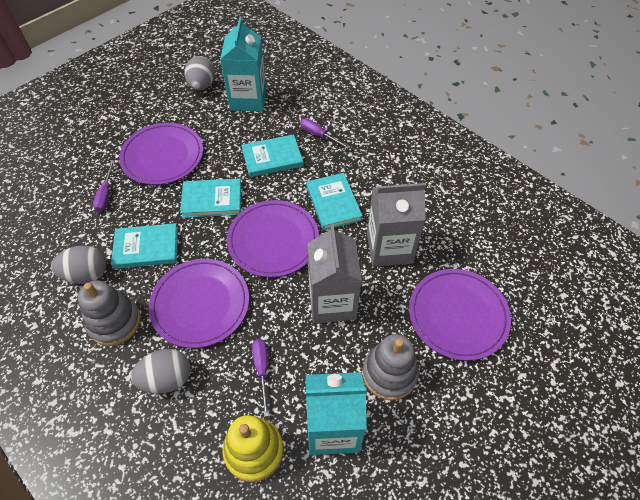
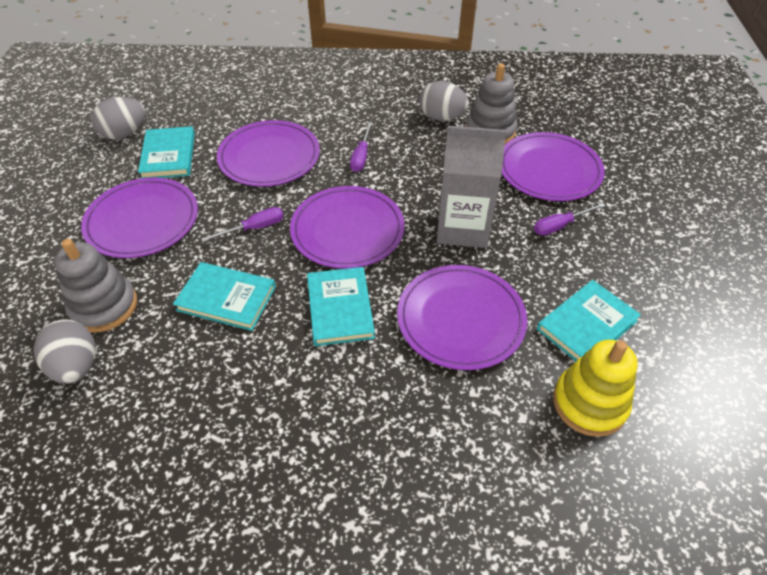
grey carton: [308,225,362,324] [367,183,426,267] = 2 -> [436,126,507,248] = 1
purple plate: [119,123,203,185] [149,259,249,348] [227,200,319,277] [409,269,511,361] = 4 -> [81,178,198,258] [216,120,320,187] [290,186,405,269] [397,265,527,370] [502,132,605,201] = 5
turquoise carton: [220,17,266,111] [306,372,367,455] = 2 -> none = 0

